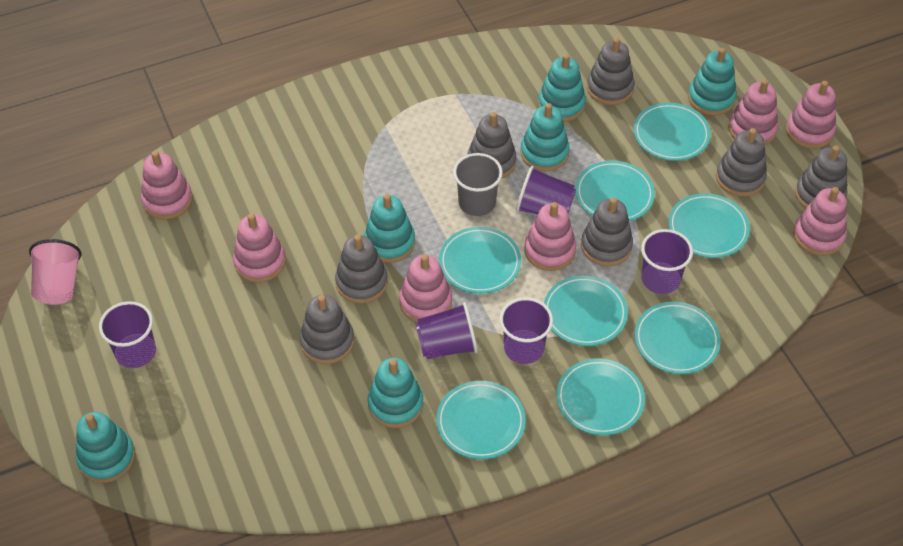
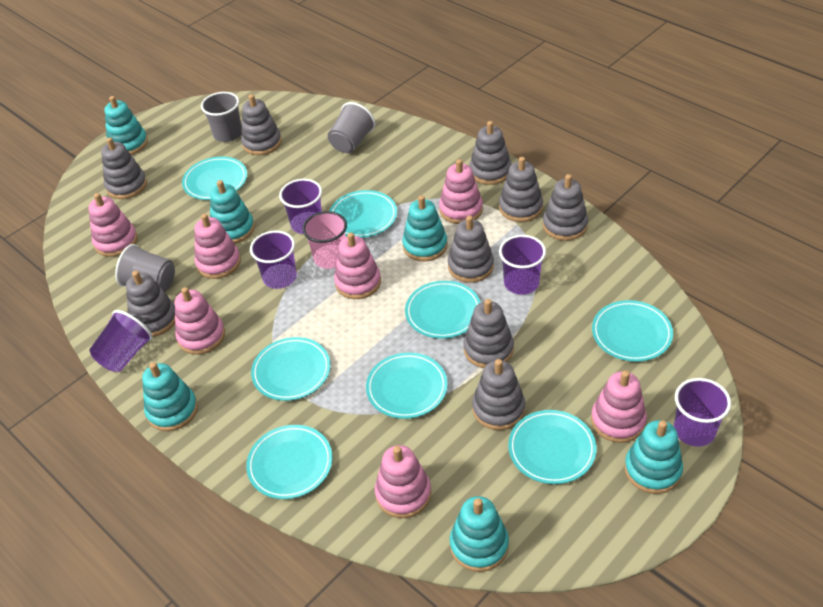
grey cup: [453,153,503,216] = 1 -> [115,244,175,292] [201,92,242,142] [328,102,376,153] = 3
grey stacking toy: [300,295,354,364] [335,235,388,304] [468,112,516,179] [581,197,633,266] [587,38,634,105] [716,128,767,197] [795,145,847,208] = 7 -> [101,137,147,199] [126,271,175,337] [241,94,282,155] [448,216,494,283] [463,299,514,368] [469,121,511,185] [472,359,525,430] [499,157,543,222] [543,174,588,241] = 9

